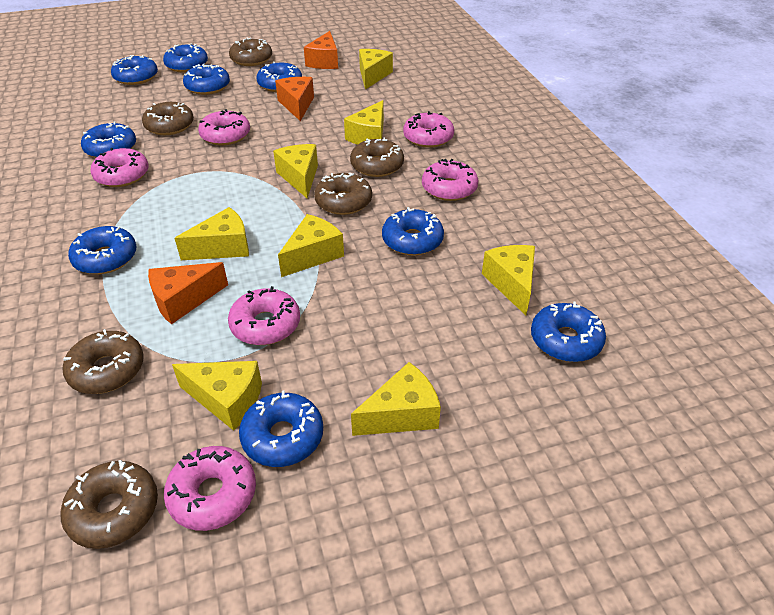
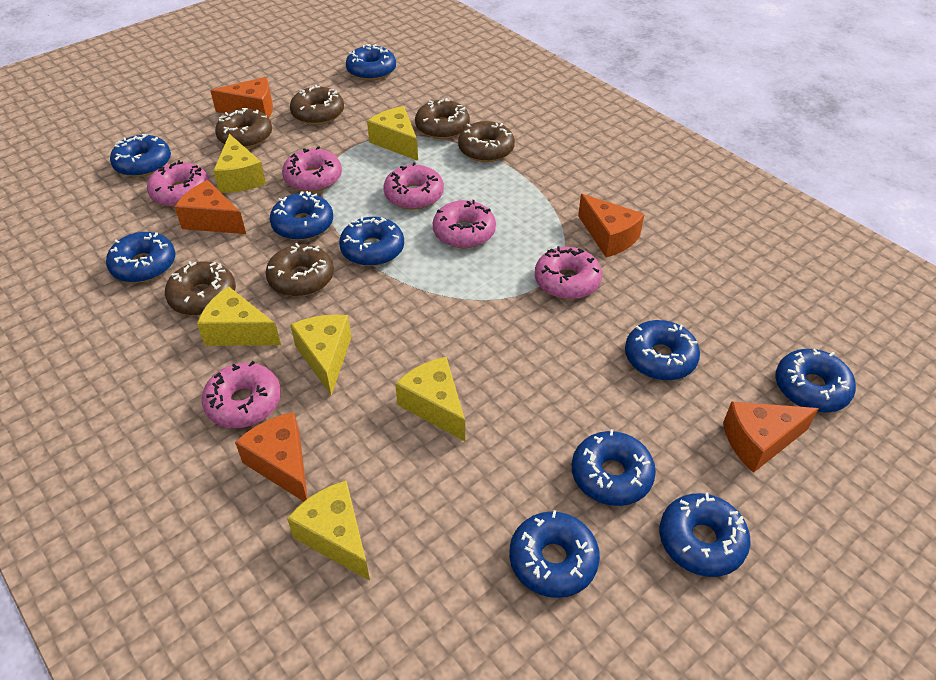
blue donut: [68,226,137,274] [81,122,136,158] [111,55,158,85] [163,43,208,72] [183,63,230,95] [239,391,323,467] [257,61,302,92] [382,207,444,256] [531,301,606,362] = 9 -> [106,232,175,283] [110,134,171,177] [270,191,333,240] [339,217,404,266] [346,44,396,81] [509,510,600,598] [572,429,656,506] [625,320,700,380] [659,492,751,577] [775,349,856,413] = 10
orange cheese: [148,262,228,324] [275,77,314,121] [304,31,338,69] = 3 -> [175,180,246,234] [210,77,273,118] [235,412,308,501] [578,194,645,258] [723,401,819,473] = 5
yellow cheese: [172,361,262,431] [174,207,249,260] [273,144,318,198] [278,214,344,277] [344,100,384,145] [351,362,441,436] [359,49,393,90] [482,245,535,315] = 8 -> [197,286,281,346] [213,134,266,193] [287,480,370,581] [290,315,351,396] [367,106,418,161] [395,357,465,441] = 6

